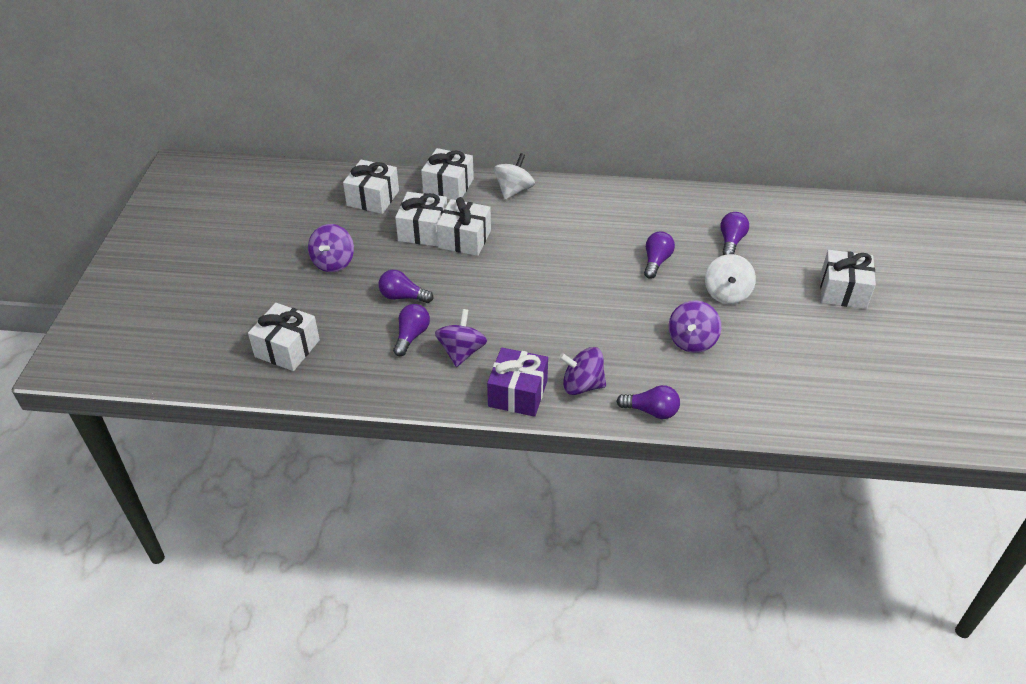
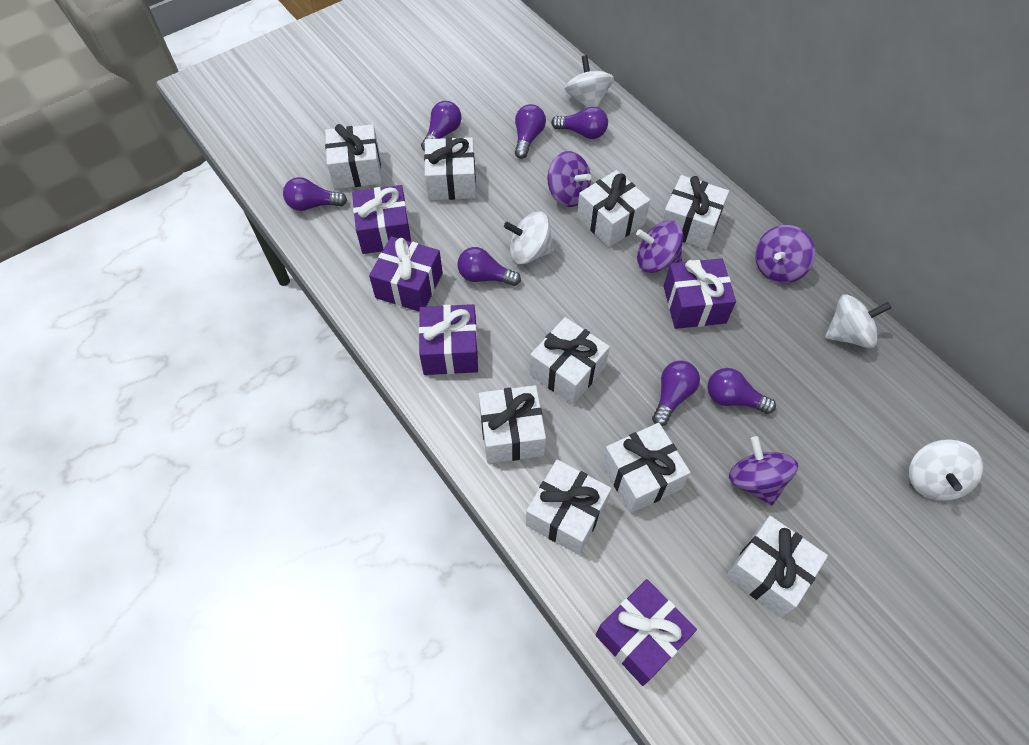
purple gift: [487,347,548,417] = 1 -> [352,185,411,254] [369,236,443,311] [419,304,478,375] [596,579,697,686] [664,258,736,329] = 5
purple light bulb: [379,270,433,303] [393,304,430,356] [616,385,680,419] [644,232,675,279] [720,212,749,255] = 5 -> [283,177,347,211] [421,101,462,151] [457,247,521,286] [515,104,546,159] [551,107,608,139] [652,360,700,426] [708,368,776,414] = 7
white gift: [248,303,320,371] [343,160,399,214] [395,192,447,246] [421,148,474,200] [436,197,491,256] [820,250,876,309] = 6 -> [325,124,382,189] [424,137,476,200] [479,385,546,464] [526,460,612,555] [530,317,610,404] [577,170,650,247] [602,423,691,513] [662,175,729,249] [726,516,828,617] = 9
white spinning top: [494,153,535,200] [705,254,756,304] = 2 -> [504,212,554,264] [565,55,614,108] [825,294,891,348] [909,439,983,501] = 4

